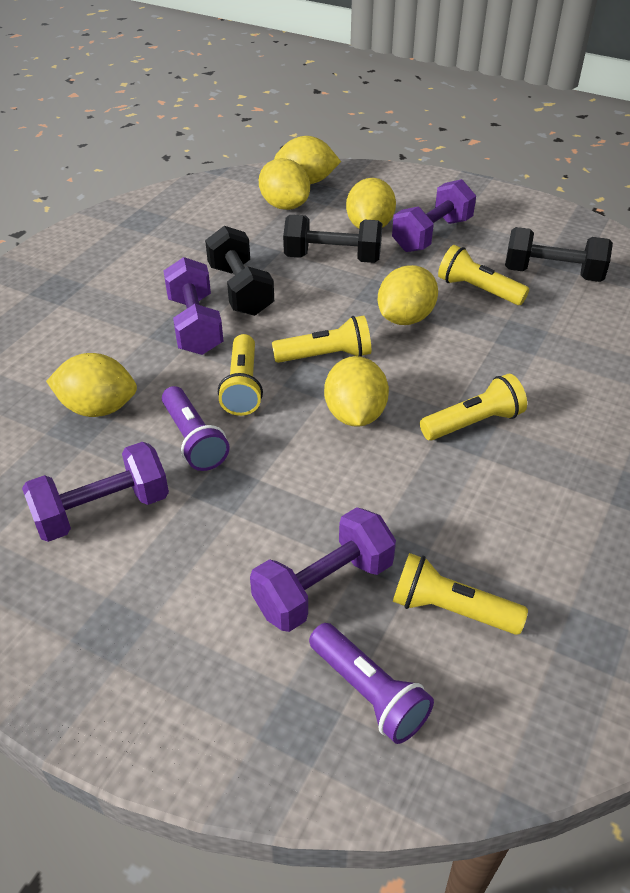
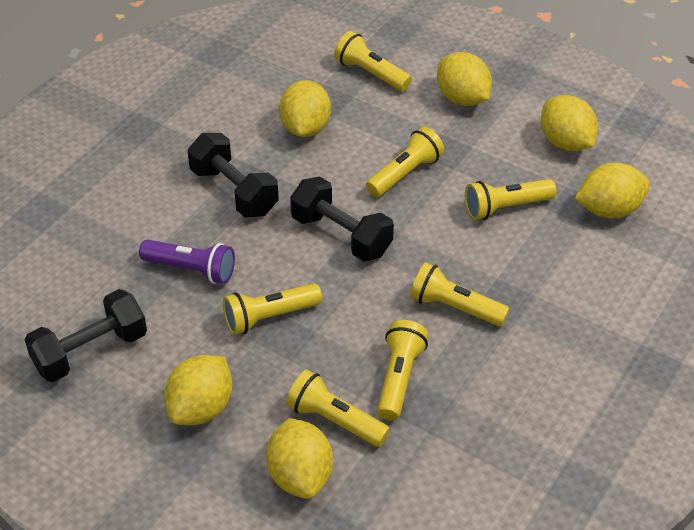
purple dumbbell: [22,442,169,542] [164,257,223,355] [250,507,396,632] [392,179,476,252] = 4 -> none = 0
purple flashlight: [162,386,229,471] [309,623,434,744] = 2 -> [139,240,235,284] = 1
yellow flashlight: [218,334,263,416] [272,316,371,363] [393,553,528,635] [420,374,527,440] [438,245,529,305] = 5 -> [223,283,322,335] [286,370,390,447] [334,31,412,91] [366,127,444,197] [377,320,428,420] [410,262,510,326] [465,179,557,220] = 7

